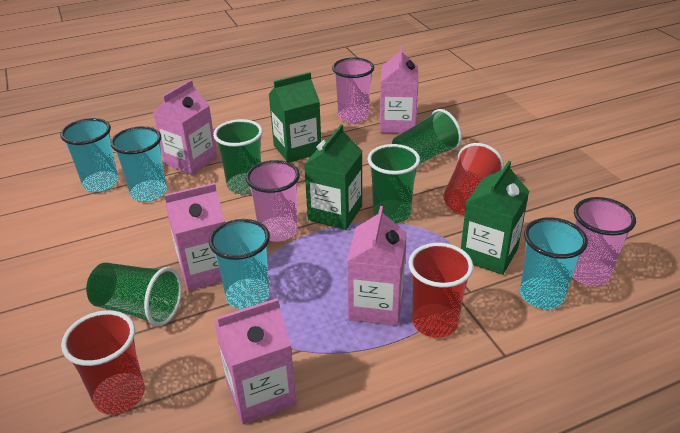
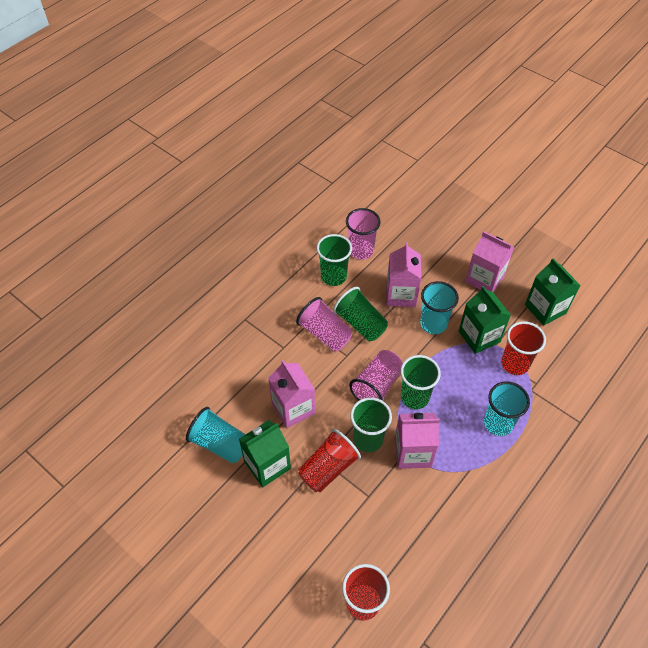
pink carton: [153,80,217,175] [164,183,225,291] [214,298,297,424] [347,206,407,326] [380,46,418,133] = 5 -> [268,360,315,428] [386,242,421,307] [395,413,440,469] [465,231,514,292] = 4
turquoise cup: [60,118,119,192] [111,126,167,202] [209,219,270,309] [520,217,588,309] = 4 -> [186,407,246,463] [420,281,459,334] [484,381,530,436] = 3

